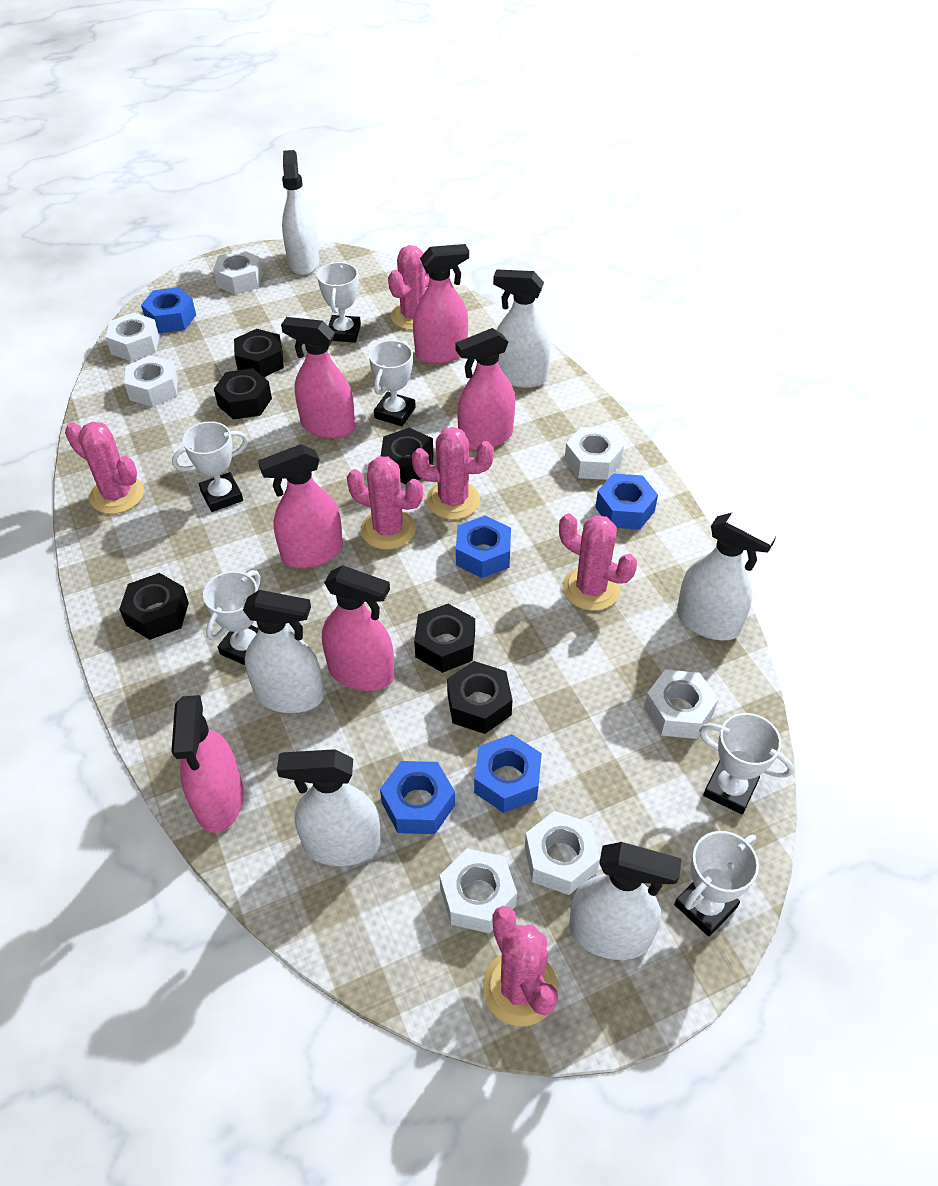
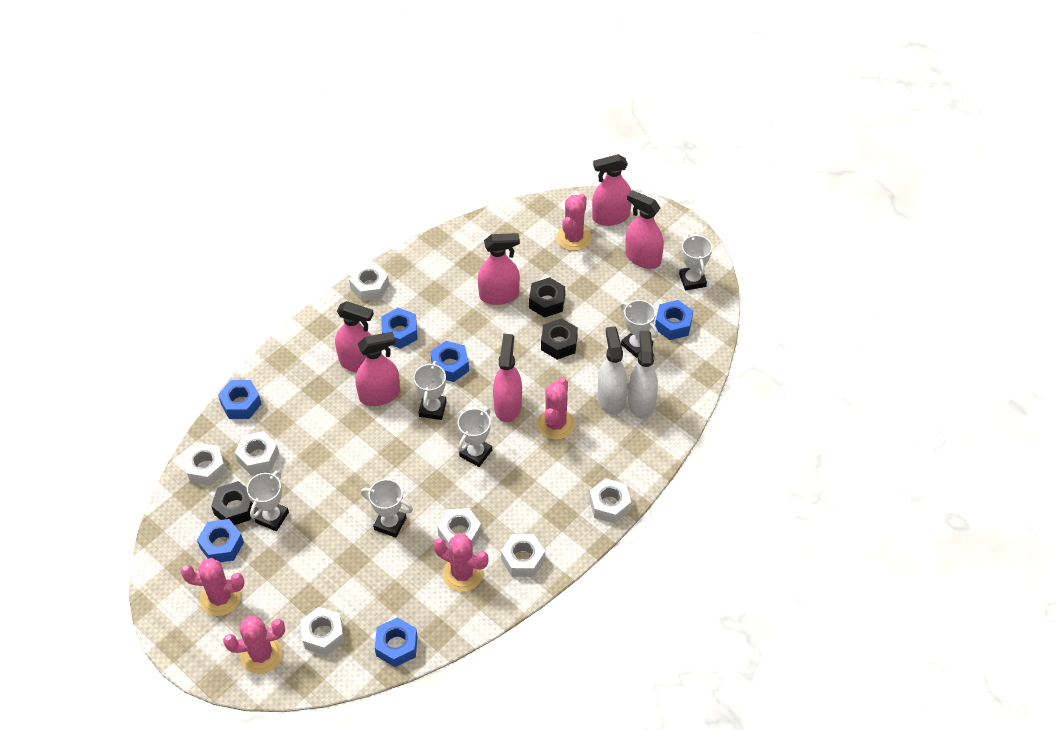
black nut: [119,573,189,640] [214,368,272,419] [234,329,284,377] [381,428,433,485] [414,604,475,673] [447,661,512,734] = 6 -> [211,481,253,525] [529,277,565,318] [541,318,578,360] = 3
blue nut: [141,287,196,333] [380,761,455,834] [456,515,511,578] [474,734,542,813] [595,474,658,530] = 5 -> [197,519,244,562] [218,380,261,419] [375,617,418,667] [381,308,418,349] [430,341,469,382] [655,300,693,340] = 6
pink cactus: [65,422,144,514] [347,456,423,550] [388,245,430,330] [412,427,494,520] [483,906,559,1026] [559,513,637,611] = 6 -> [181,558,244,616] [223,616,285,674] [434,534,489,592] [537,378,575,440] [557,194,591,251] = 5
white spray bottle: [243,590,324,713] [277,749,381,866] [282,150,319,275] [493,269,551,388] [569,842,682,960] [677,512,776,640] = 6 -> [598,326,628,415] [628,331,658,419] = 2

